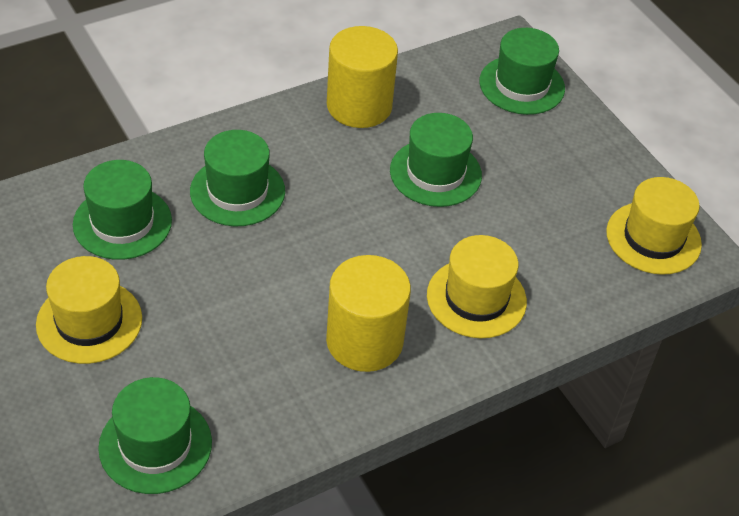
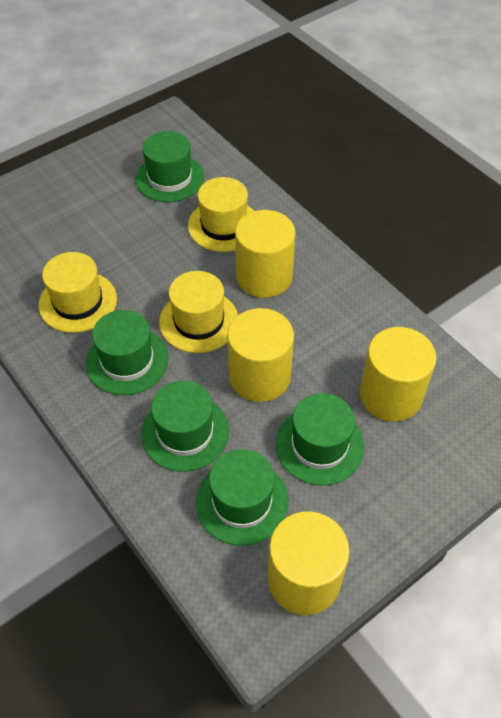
yellow cylinder: [326,255,411,372] [327,26,398,128] = 2 -> [227,308,294,402] [235,210,295,298] [268,511,349,615] [360,327,437,421] = 4

